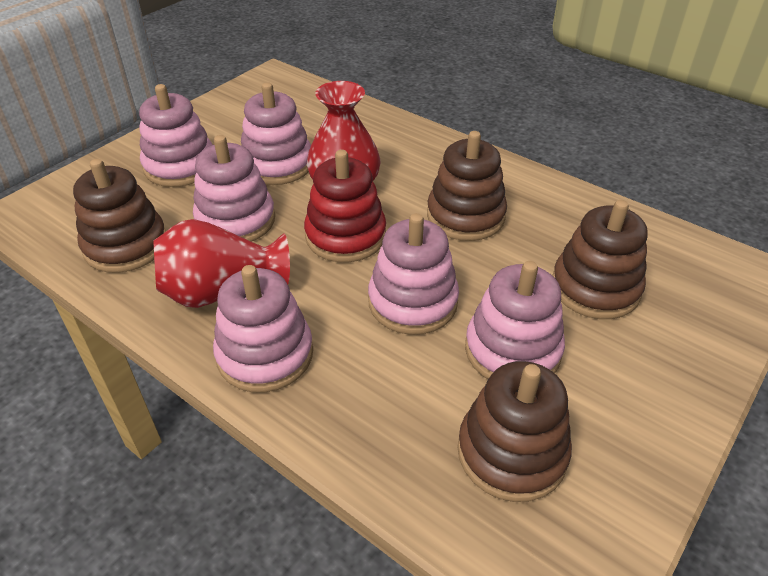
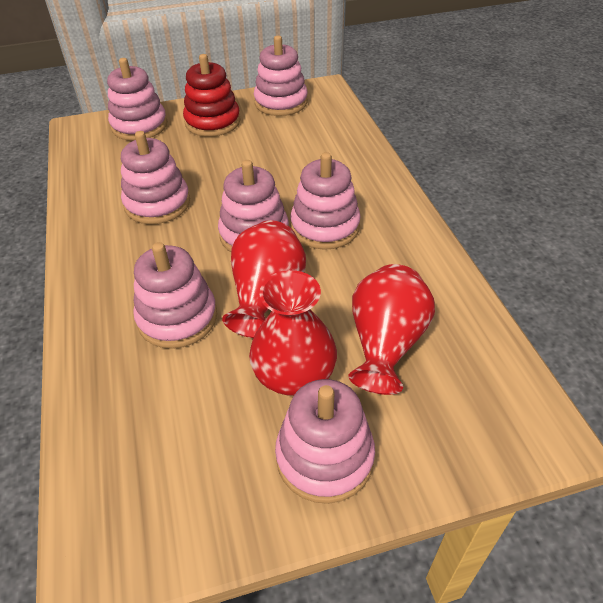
brown stacking toy: [73,159,166,273] [427,131,507,241] [457,361,572,502] [552,200,648,319] = 4 -> none = 0
pink stacking toy: [139,84,213,187] [193,135,275,242] [213,265,313,393] [241,82,311,185] [368,213,459,335] [465,261,565,379] = 6 -> [107,58,167,141] [121,131,190,224] [133,242,217,349] [218,160,289,252] [254,36,308,116] [275,379,375,504] [290,152,361,250] = 7
red vase: [153,219,290,308] [307,81,381,181] = 2 -> [222,220,306,338] [249,270,337,396] [348,264,435,395] = 3

